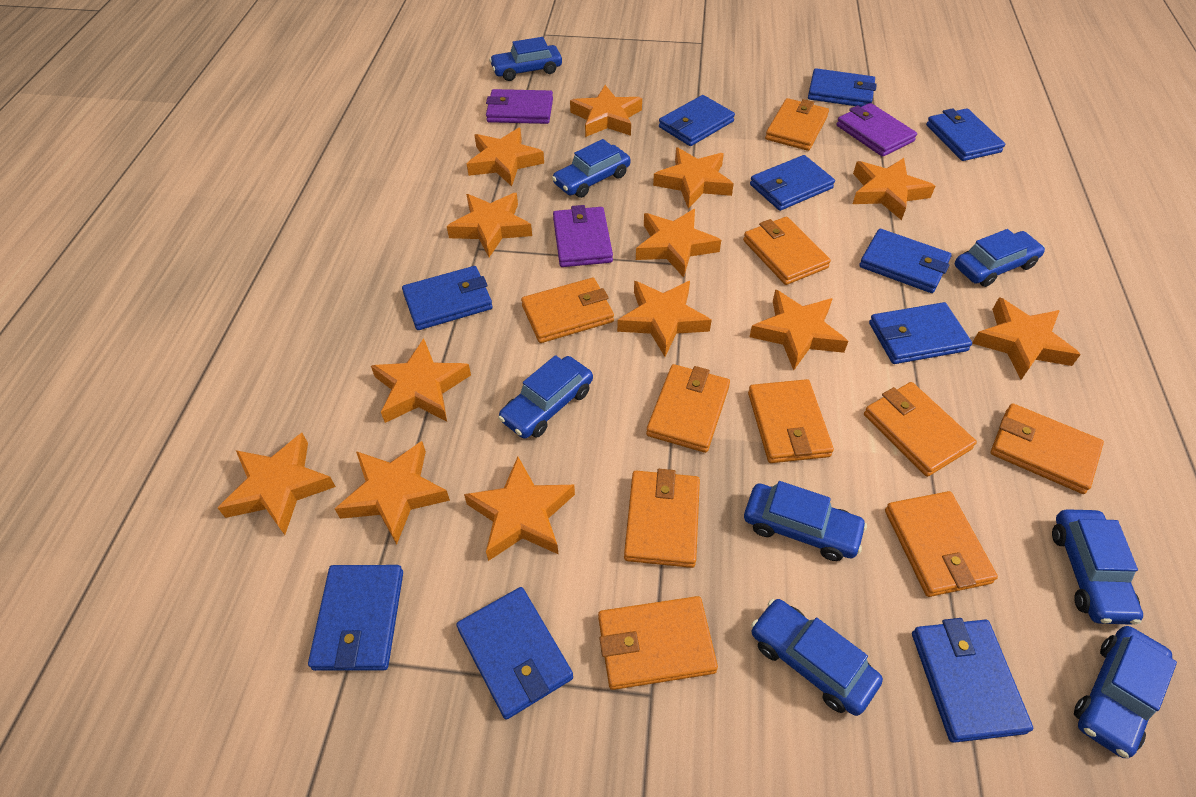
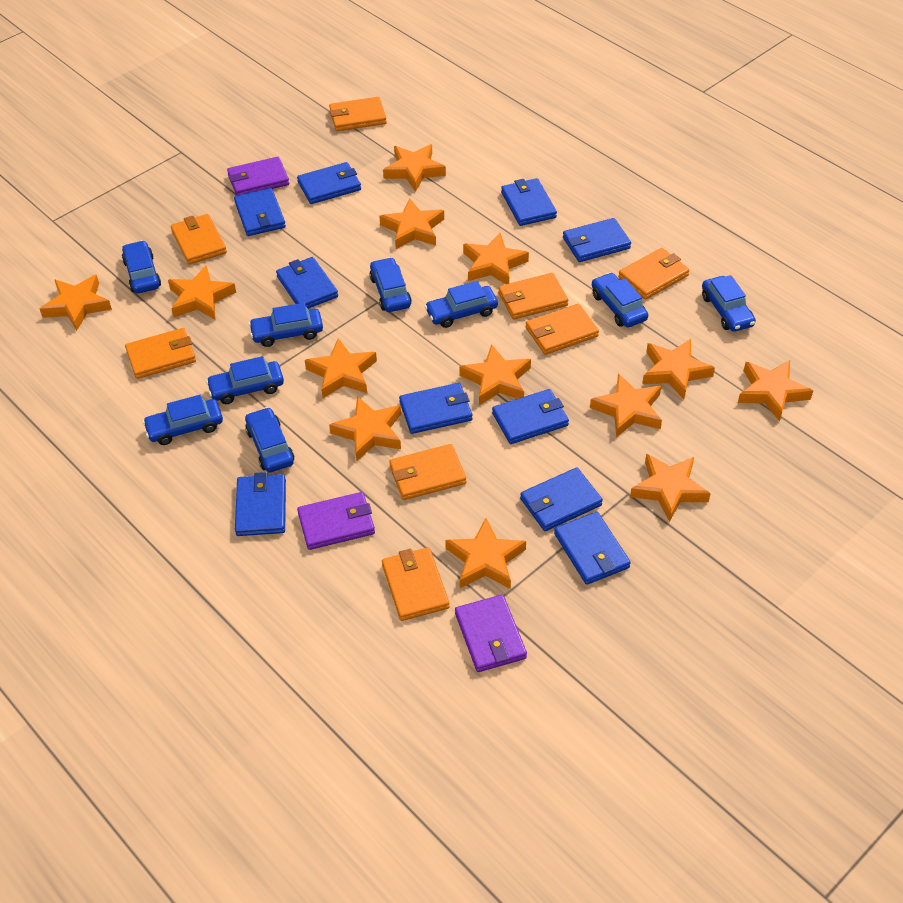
blue car: [489,37,562,81] [498,355,593,439] [552,139,630,198] [744,481,867,561] [751,599,883,716] [955,229,1045,287] [1052,509,1143,625] [1074,626,1177,758] = 8 -> [122,240,161,294] [143,395,223,445] [206,356,284,404] [245,407,294,473] [249,303,323,347] [369,257,412,312] [425,281,498,328] [592,272,648,327] [702,275,756,332] = 9
orange wallet: [521,278,614,343] [598,596,718,690] [624,469,700,568] [646,364,730,453] [743,217,831,285] [748,379,834,463] [765,98,829,151] [864,382,977,477] [885,491,998,597] [991,403,1104,494] = 10 -> [125,328,196,379] [171,214,227,265] [329,97,387,131] [382,547,449,621] [389,444,466,500] [498,273,568,320] [526,304,599,355] [618,248,690,299] = 8

